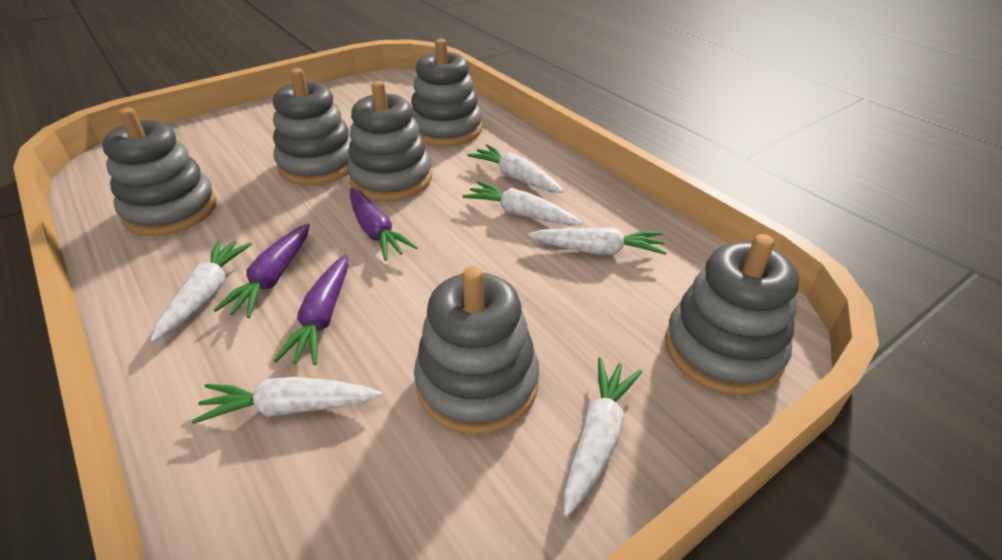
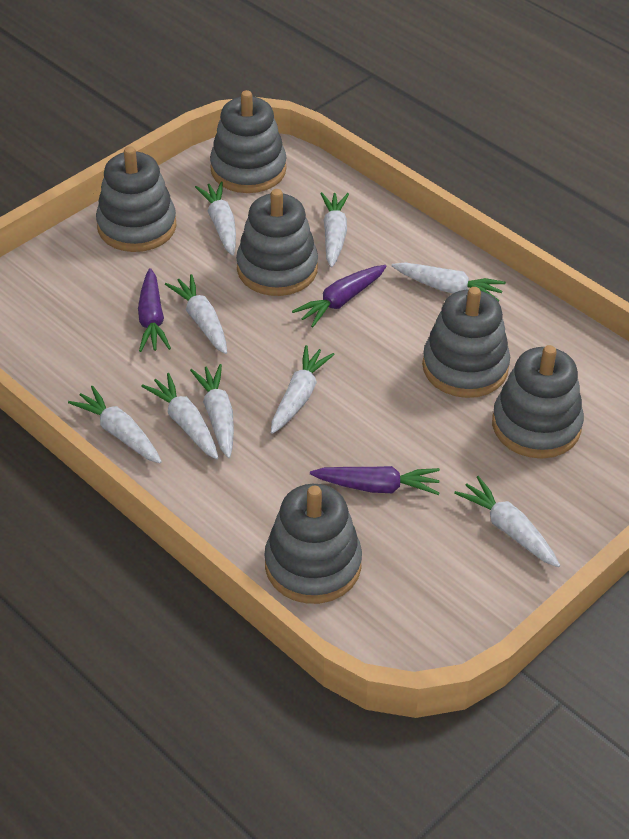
white carrot: [151,239,252,342] [192,377,382,424] [463,181,583,226] [468,144,564,193] [528,227,667,255] [563,357,642,517] = 6 -> [68,386,162,463] [141,373,218,459] [165,274,227,354] [190,364,234,458] [195,182,236,255] [271,345,335,434] [320,192,349,267] [392,262,506,302] [454,476,560,567] = 9

